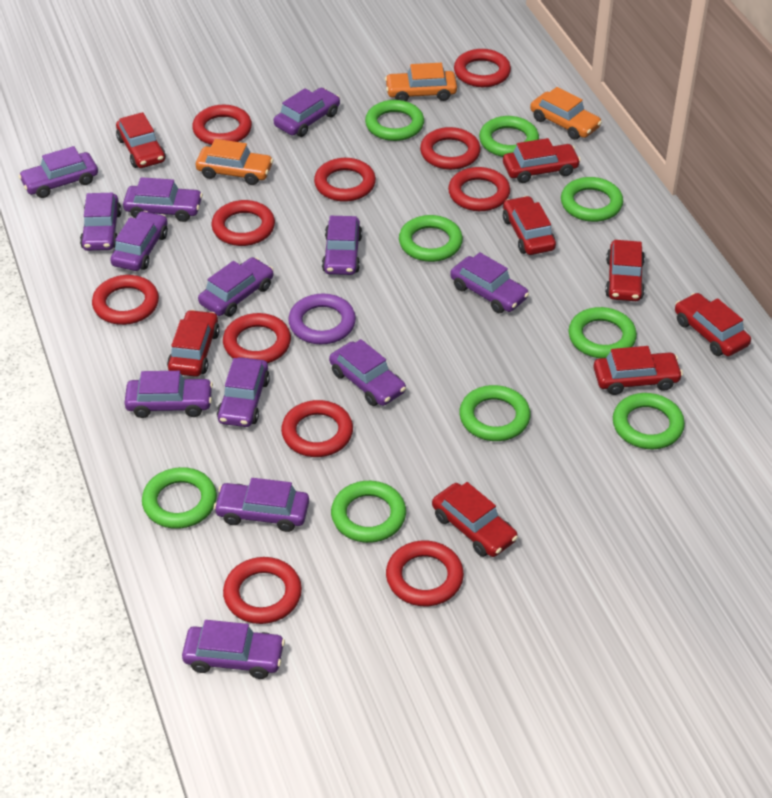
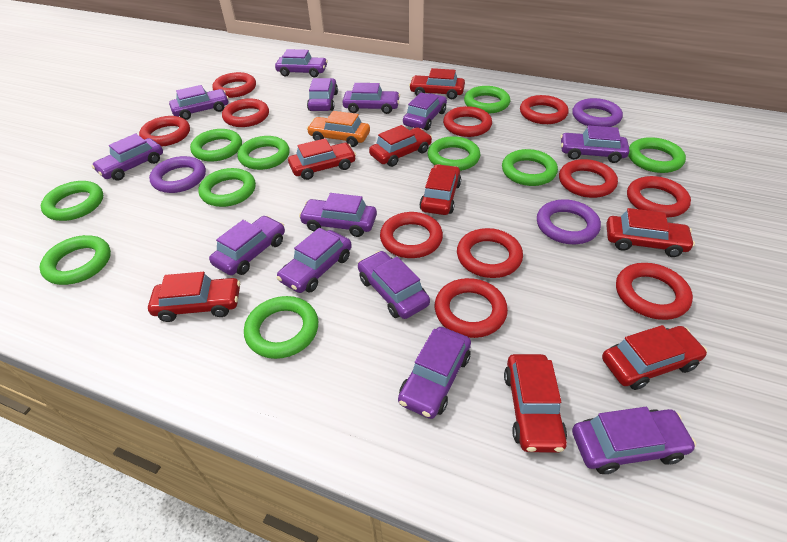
green ring: [142,467,217,529] [331,481,406,543] [365,100,424,141] [399,215,463,262] [459,385,531,441] [479,116,539,157] [561,177,623,222] [568,307,637,358] [613,393,685,449] = 9 -> [39,235,111,285] [41,181,103,221] [190,129,242,162] [198,168,256,207] [237,136,290,170] [244,296,318,359] [428,136,480,171] [464,86,510,114] [502,149,558,186] [628,137,686,173] = 10
orange car: [196,139,273,185] [385,63,457,101] [530,87,602,140] = 3 -> [307,111,370,147] = 1
purple ring: [288,294,356,344] = 1 -> [149,156,206,193] [537,199,601,244] [572,98,623,127] = 3

